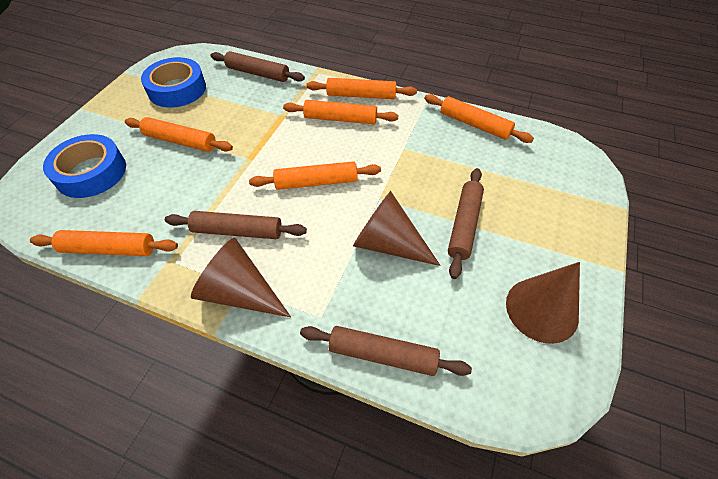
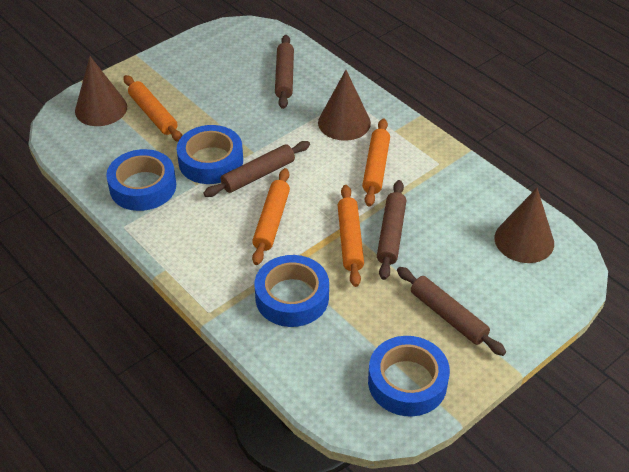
blue tape: [43,134,126,198] [141,57,206,108] = 2 -> [106,149,176,211] [177,125,243,184] [255,255,329,327] [368,336,450,417] = 4
orange rolling pin: [30,230,178,256] [125,117,233,152] [249,161,381,190] [283,100,399,124] [306,78,417,99] [424,94,534,143] = 6 -> [123,75,183,142] [252,168,290,265] [338,185,364,287] [362,119,390,207] = 4

